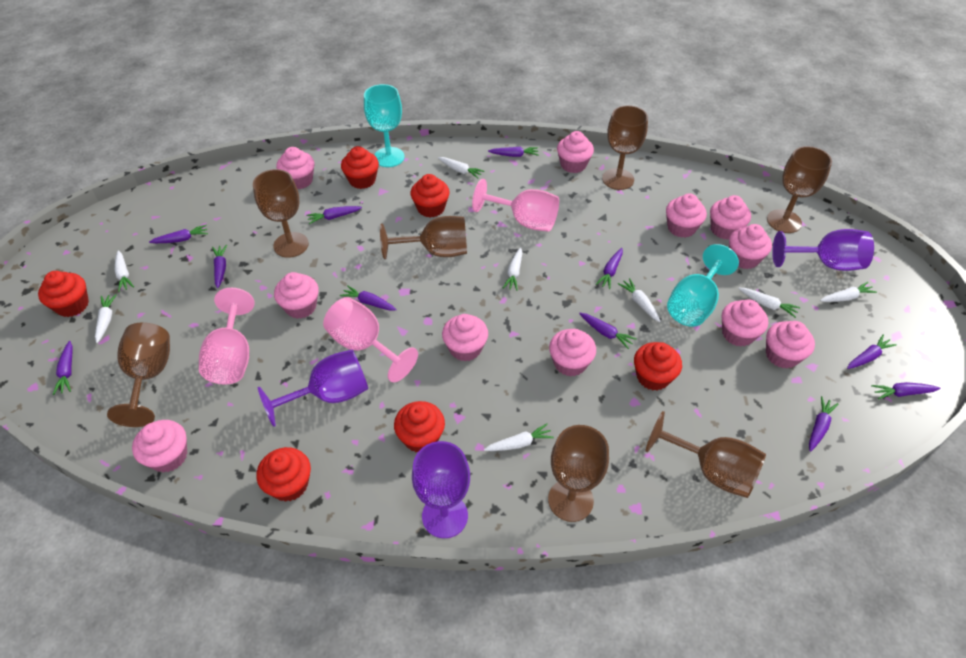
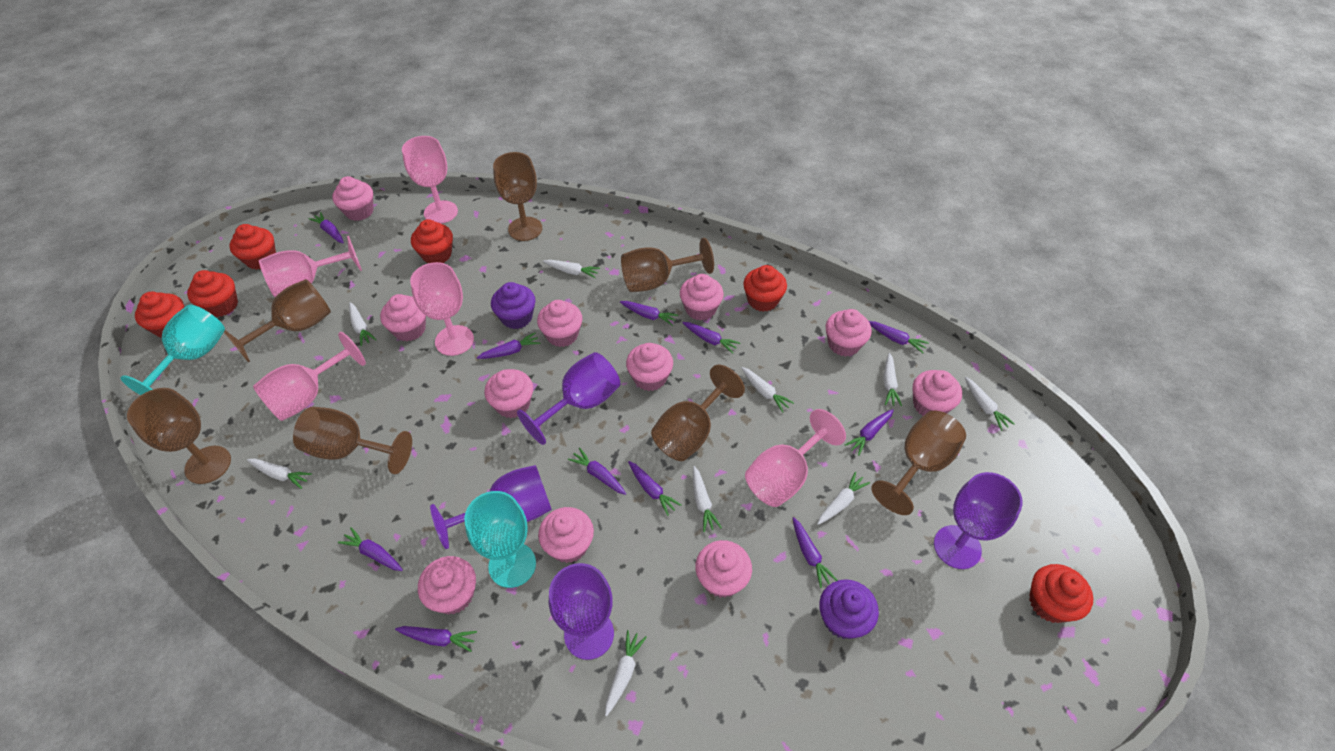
pink goblet: [199,288,254,384] [323,297,418,382] [472,179,559,232] = 3 -> [253,332,366,421] [259,236,362,297] [402,136,458,224] [410,262,474,356] [745,409,846,507] = 5
purple cupcake: none = 0 -> [491,282,535,329] [819,579,879,639] = 2
purple goblet: [258,349,368,427] [412,441,470,538] [772,229,874,271] = 3 -> [430,465,552,549] [517,352,621,445] [549,563,614,660] [934,472,1023,569] = 4
white carrot: [95,294,117,343] [115,250,134,292] [438,157,484,178] [484,424,554,451] [503,247,522,291] [618,278,660,322] [738,288,800,318] [820,282,877,302] = 8 -> [247,459,312,489] [349,302,377,346] [543,260,600,278] [605,630,647,716] [693,466,722,532] [741,367,794,413] [817,472,870,525] [883,353,902,406] [965,377,1015,431] = 9

